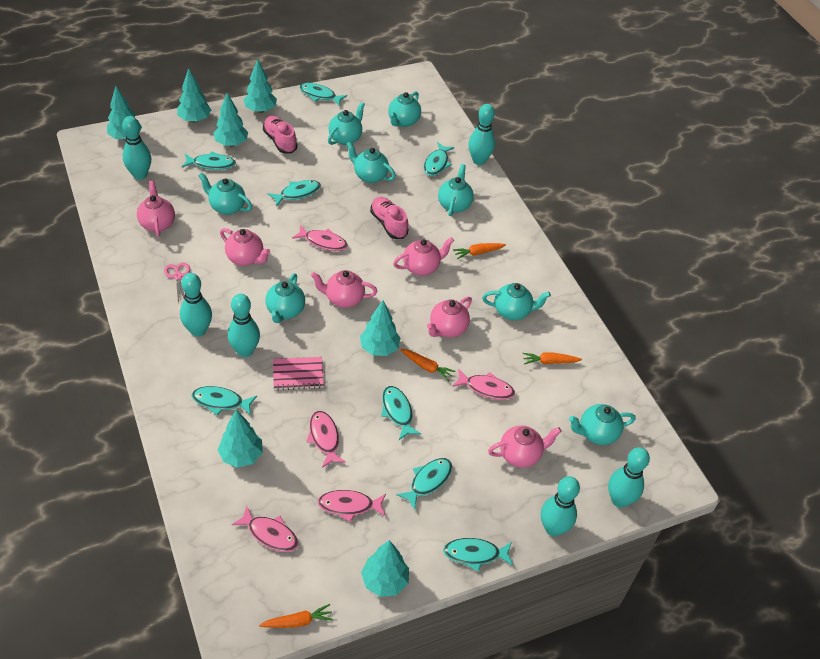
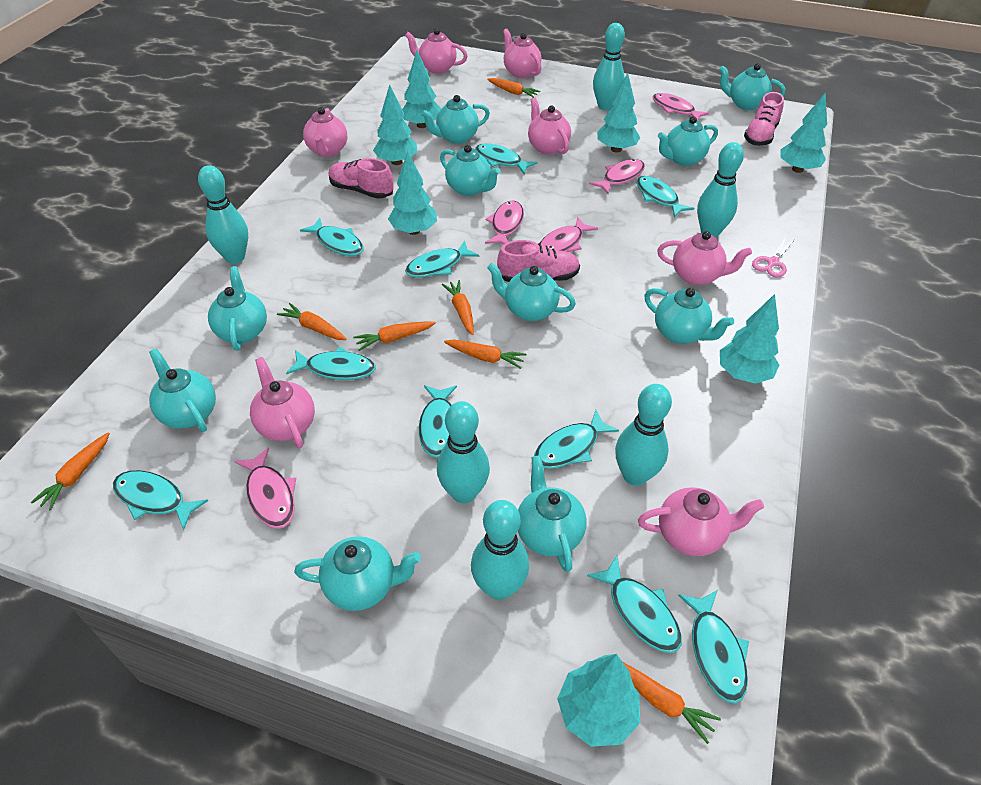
orange carrot: [259,604,333,628] [400,349,456,381] [453,243,506,259] [522,352,582,365] = 4 -> [31,432,110,511] [277,303,347,340] [353,321,436,351] [442,280,474,335] [444,340,527,369] [487,78,540,98] [623,662,721,744] = 7
pink notebook: [273,357,324,390] = 1 -> none = 0
pink shoe: [263,116,297,153] [370,197,409,239] = 2 -> [329,158,394,199] [497,240,580,282] [744,92,784,146] = 3
pink teapot: [137,181,175,237] [220,228,270,266] [311,270,377,308] [393,237,454,276] [427,297,472,337] [488,425,562,468] = 6 -> [250,357,315,448] [303,107,347,157] [405,28,467,74] [503,29,541,78] [528,97,571,155] [638,487,764,556] [657,231,752,285] = 7
turquoise fish: [182,152,236,170] [192,386,257,415] [268,180,321,207] [299,83,347,106] [381,386,421,440] [396,458,452,510] [424,142,455,176] [443,538,513,572] = 8 -> [113,470,208,530] [286,347,376,380] [300,218,364,256] [405,240,479,278] [419,385,457,458] [475,144,538,174] [534,410,619,469] [587,555,682,653] [636,176,694,218] [678,590,749,704] = 10
turquoise teapot: [198,173,252,215] [265,273,305,323] [328,102,365,145] [346,141,396,183] [388,91,421,127] [438,164,474,216] [482,283,551,320] [569,404,636,445] = 8 -> [149,349,216,432] [208,266,267,351] [294,536,421,611] [421,95,490,144] [440,145,500,196] [487,263,576,321] [518,455,586,573] [644,288,734,344] [658,116,718,166] [719,63,785,110] = 10

